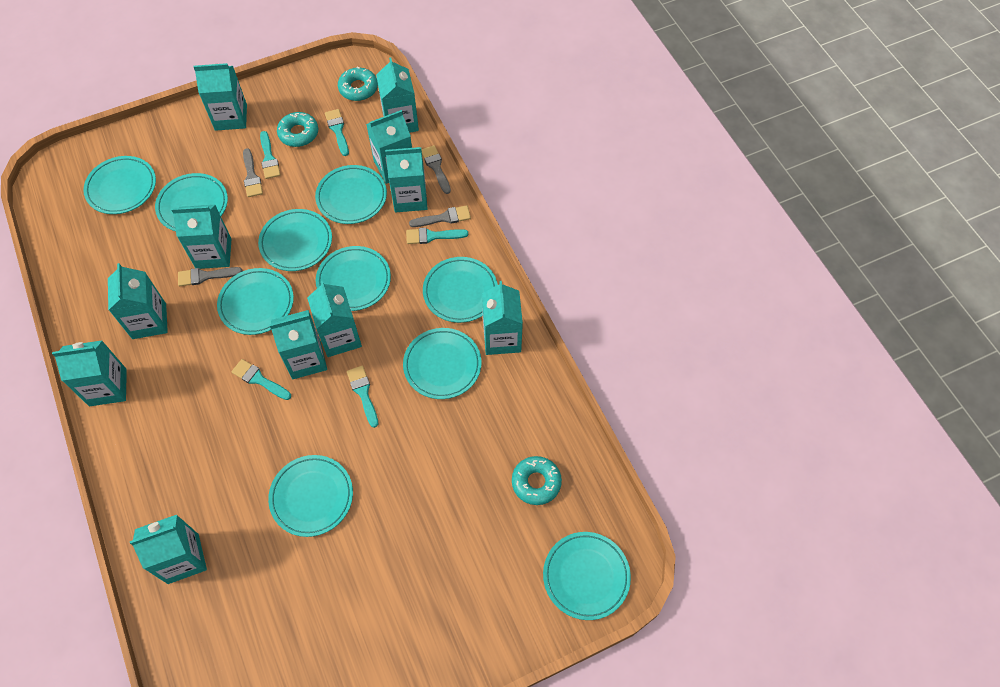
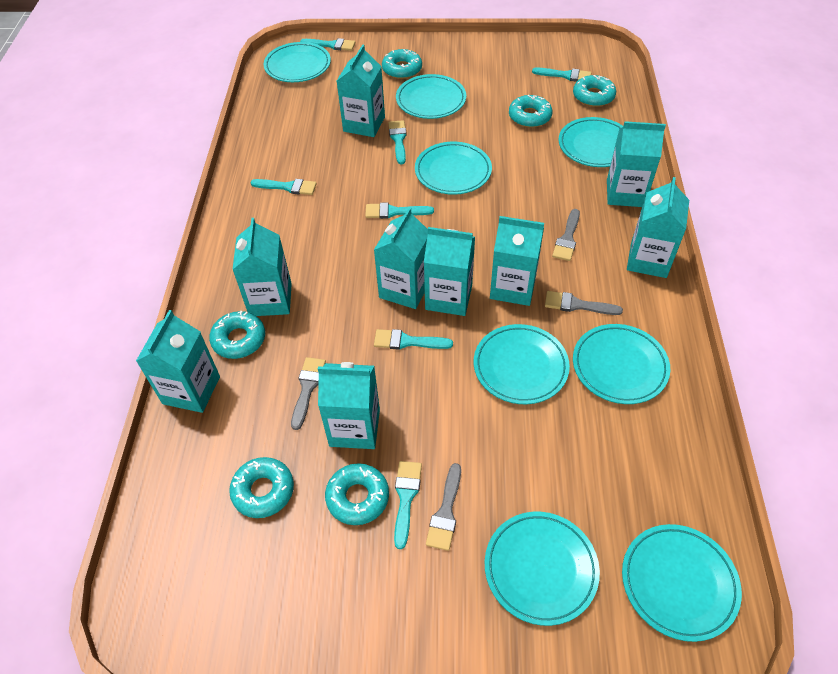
turquoise brush: [231,359,291,400] [260,131,280,179] [325,109,349,156] [347,366,378,428] [406,228,468,244] = 5 -> [250,179,317,195] [300,38,355,51] [365,203,434,219] [374,329,453,350] [389,120,407,165] [394,461,422,549] [532,67,591,82] = 7
turquoise carton: [52,340,127,406] [108,263,168,339] [130,515,207,584] [171,205,231,269] [193,63,247,131] [269,310,327,379] [307,281,362,357] [366,110,412,184] [376,57,419,133] [385,147,427,212] [482,281,523,355] = 11 -> [136,310,220,413] [232,218,292,316] [318,362,380,449] [337,44,385,137] [374,208,428,309] [424,227,475,316] [490,216,544,306] [607,121,666,207] [627,177,689,278] = 9
turquoise donut: [277,112,318,147] [338,67,378,101] [512,456,562,505] = 3 -> [209,311,265,359] [229,457,294,518] [325,463,389,525] [382,49,422,79] [509,95,552,128] [573,75,616,107] = 6
turquoise plate: [83,156,156,214] [155,173,228,231] [217,268,294,335] [258,209,332,271] [268,455,353,537] [315,165,387,224] [316,246,391,311] [403,328,482,399] [423,257,498,323] [543,532,631,620] = 10 -> [264,42,331,82] [396,74,466,119] [415,141,492,195] [474,324,570,404] [485,512,600,626] [559,117,623,167] [573,324,670,404] [622,524,742,642] = 8

